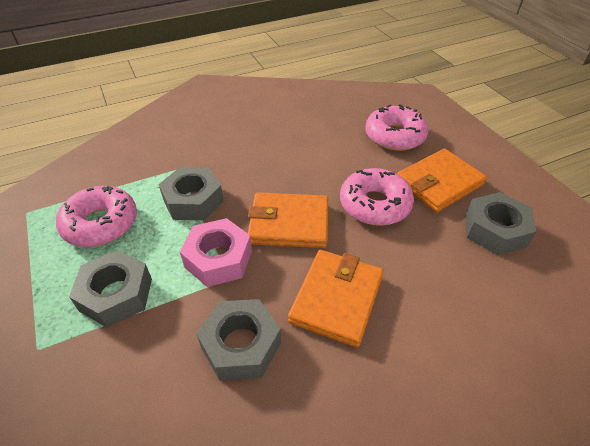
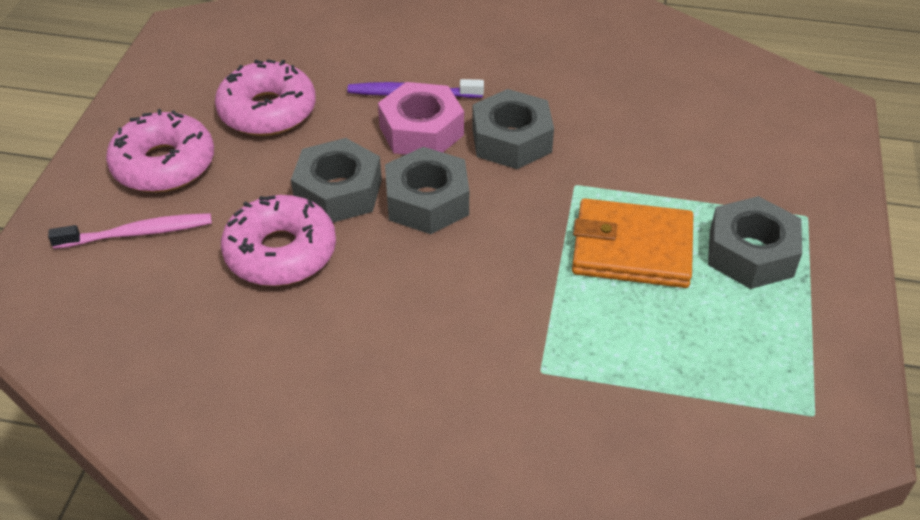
orange wallet: [248,192,328,248] [288,250,384,348] [397,149,487,212] = 3 -> [572,198,693,288] = 1
pink toothbrush: none = 0 -> [48,213,212,249] = 1
purple toothbrush: none = 0 -> [347,79,484,98] = 1

